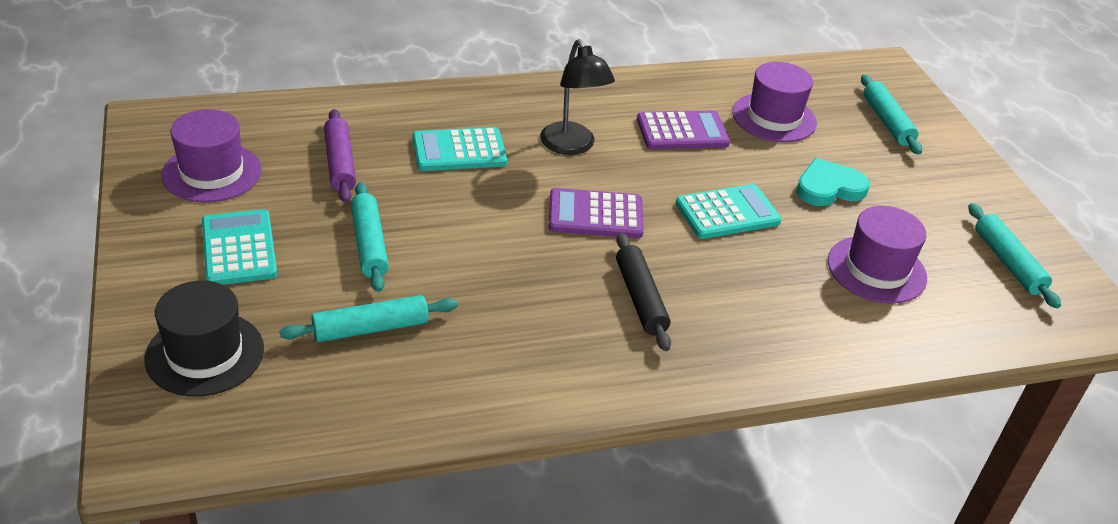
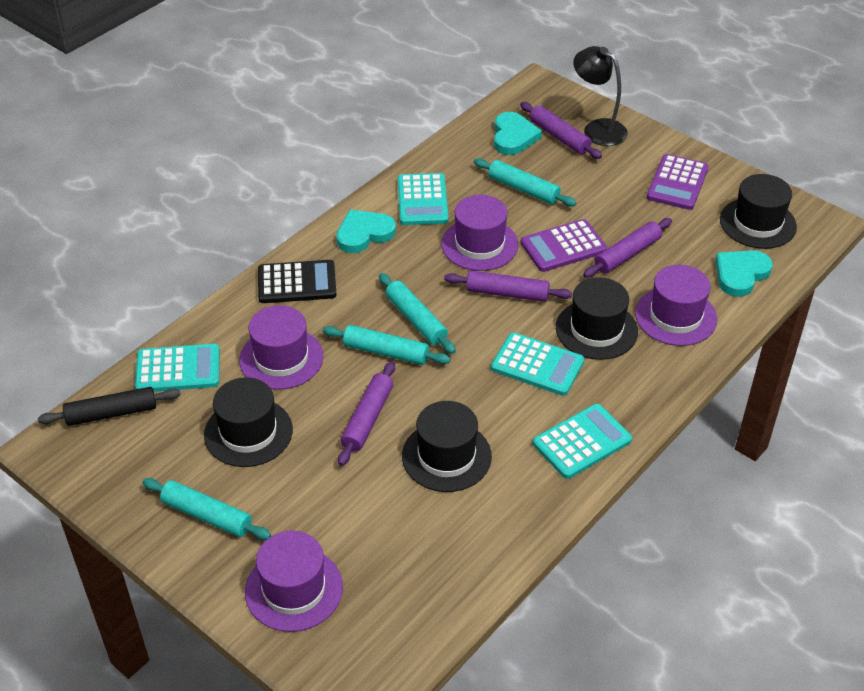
black calculator: none = 0 -> [258,260,337,303] = 1
black hat: [144,280,264,397] = 1 -> [204,377,293,467] [402,401,492,492] [556,277,638,360] [720,174,797,249] = 4
purple hat: [161,109,262,202] [732,62,817,142] [828,206,927,304] = 3 -> [239,305,324,390] [245,531,343,632] [441,195,519,271] [635,265,717,346] = 4
purple rolling pin: [324,109,356,203] = 1 -> [338,361,395,466] [444,270,572,302] [520,102,602,159] [583,218,672,278] = 4
turquoise calculator: [202,209,277,285] [413,127,507,171] [675,184,782,239] = 3 -> [135,344,220,392] [398,173,449,225] [491,332,585,396] [533,404,632,479] = 4
turquoise heart: [796,158,870,206] = 1 -> [336,210,396,253] [494,112,542,155] [715,250,773,297] = 3

